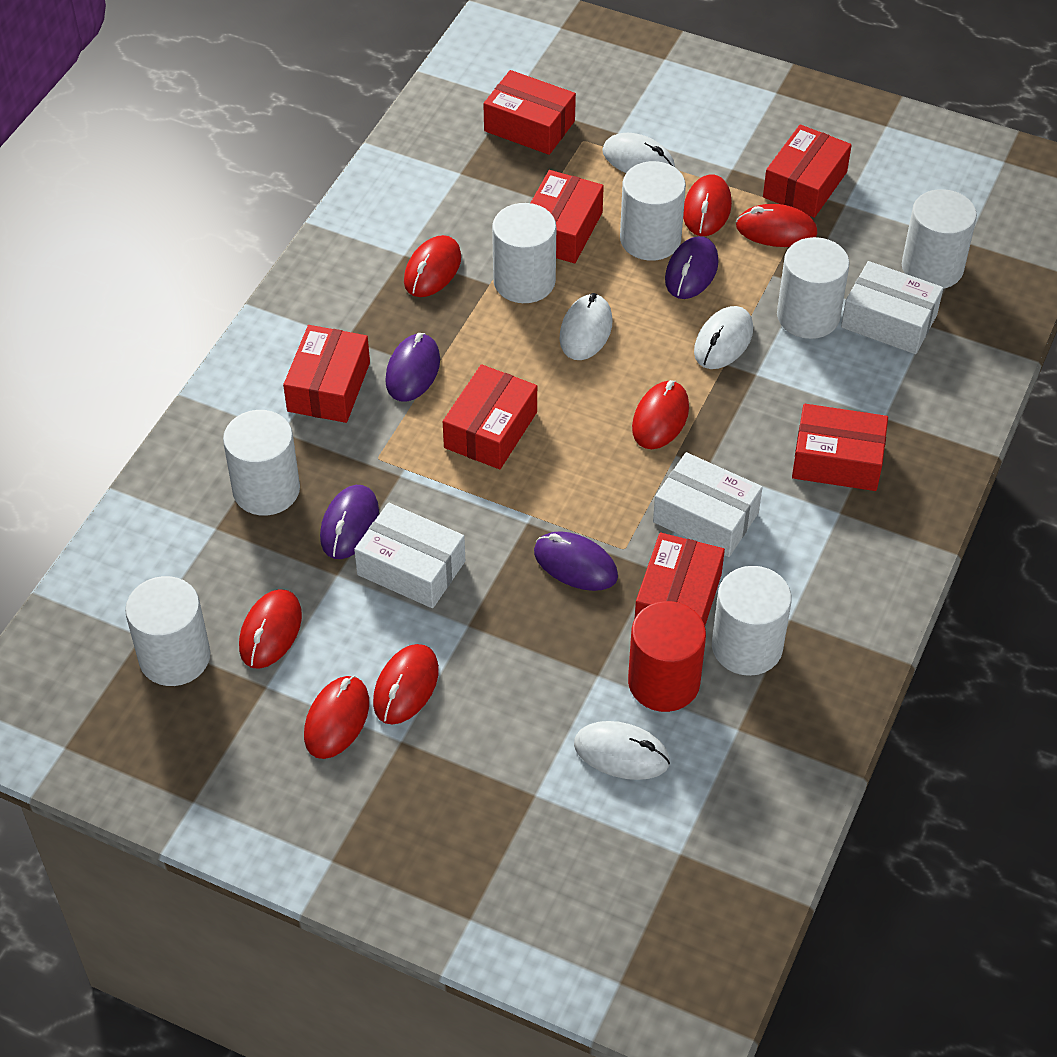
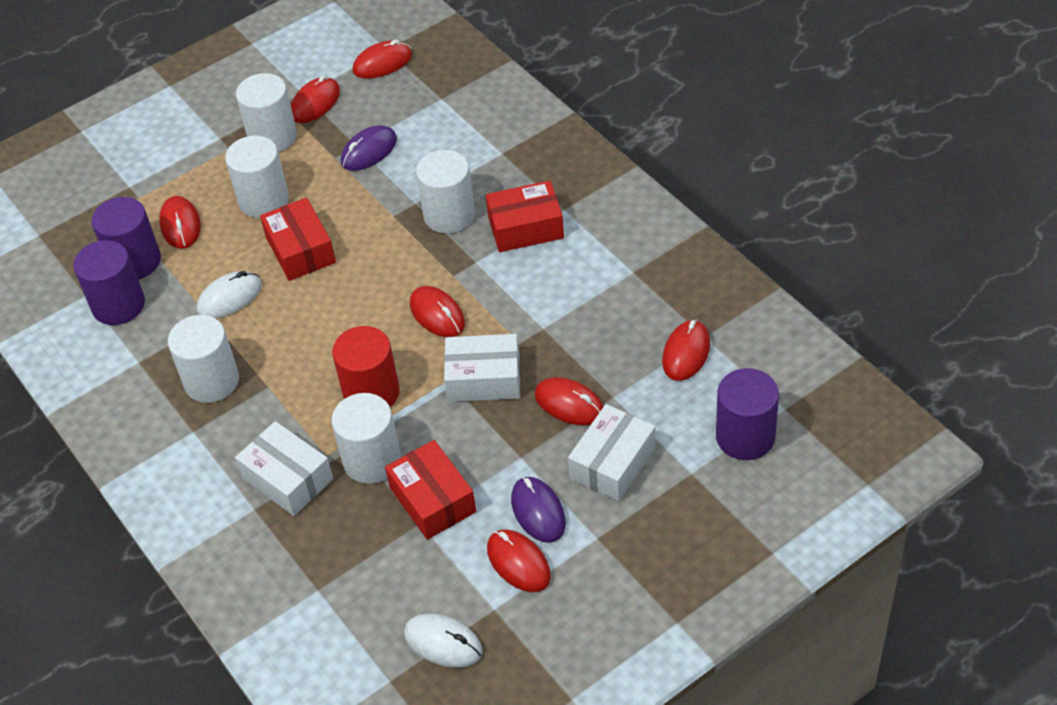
purple cylinder: none = 0 -> [73,240,145,325] [91,197,161,279] [716,368,779,460] = 3
purple mouse: [320,485,379,559] [385,333,440,402] [534,531,618,591] [665,236,719,299] = 4 -> [341,126,397,171] [511,477,566,543] = 2
red box: [283,325,370,423] [443,364,537,469] [483,70,576,155] [531,170,604,263] [634,533,725,625] [763,125,852,218] [792,404,888,491] = 7 -> [260,198,336,281] [385,440,476,540] [486,180,564,252] = 3
white cylinder: [125,576,210,686] [223,410,300,516] [492,203,556,303] [620,161,686,261] [712,566,792,676] [777,237,850,339] [902,189,977,289] = 7 -> [168,315,239,403] [225,136,289,218] [236,73,297,152] [331,393,401,484] [416,150,475,233] = 5
white mouse: [559,293,613,360] [574,721,670,780] [602,133,675,173] [694,306,753,369] = 4 -> [197,271,262,319] [404,614,483,668] = 2

